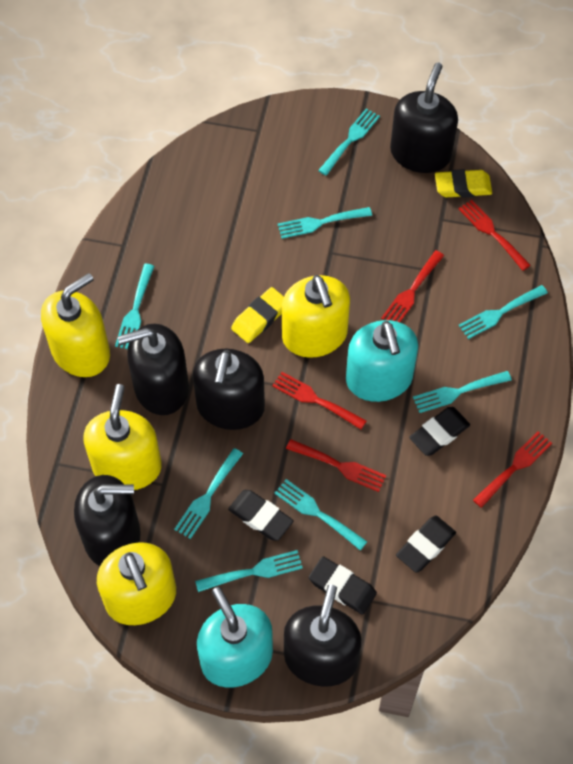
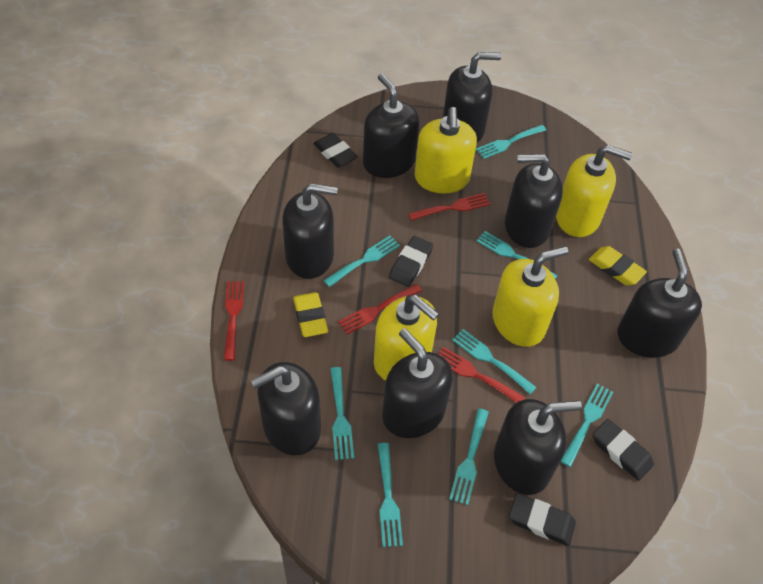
black soap dispenser: [74,475,141,566] [118,324,189,415] [193,349,265,430] [284,585,362,687] [390,63,458,173] = 5 -> [251,362,321,455] [282,183,338,279] [363,74,419,178] [382,328,453,438] [443,52,502,143] [494,399,582,495] [505,154,563,248] [617,248,702,358] = 8
red fork: [272,372,366,429] [286,439,386,492] [381,250,444,322] [458,200,531,271] [473,431,552,508] = 5 -> [224,281,244,361] [338,284,422,334] [408,193,490,221] [438,347,525,403] = 4
turquoise soap dispenser: [197,587,273,688] [346,320,418,402] = 2 -> none = 0

